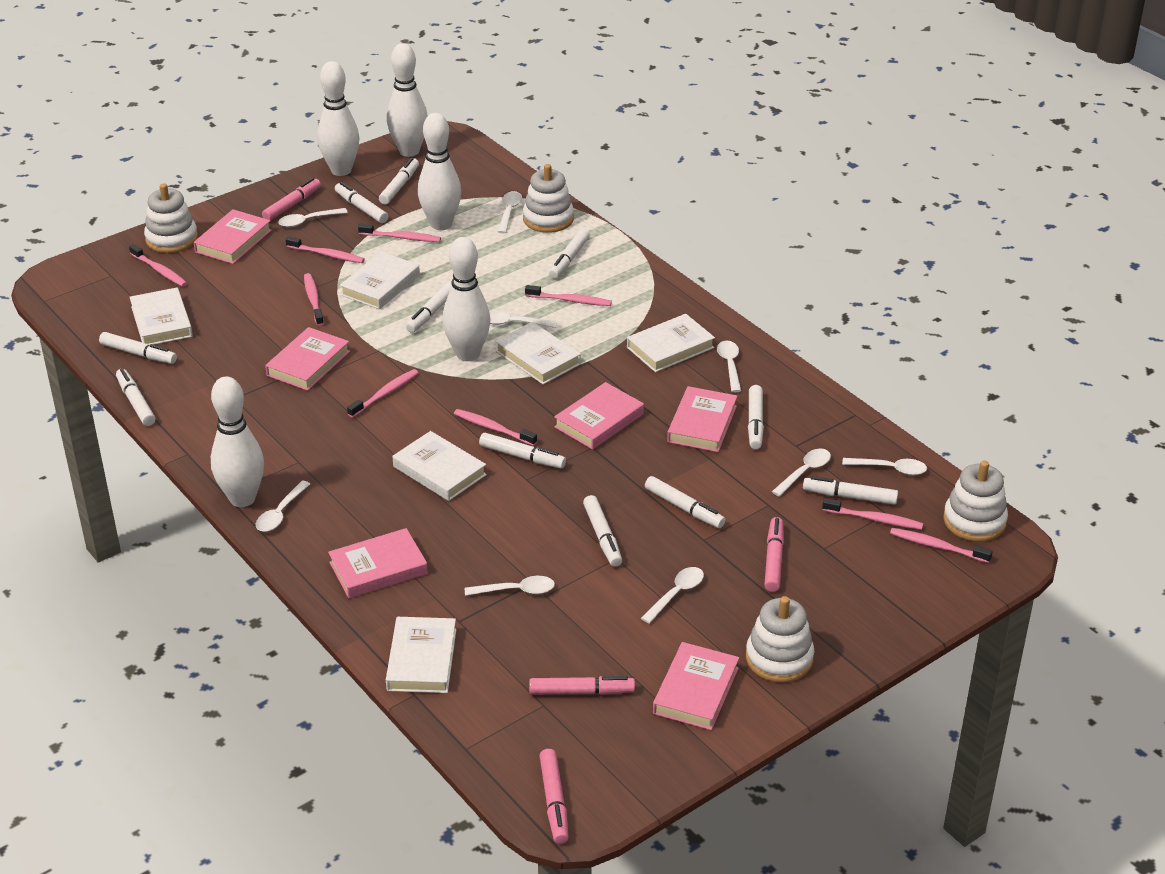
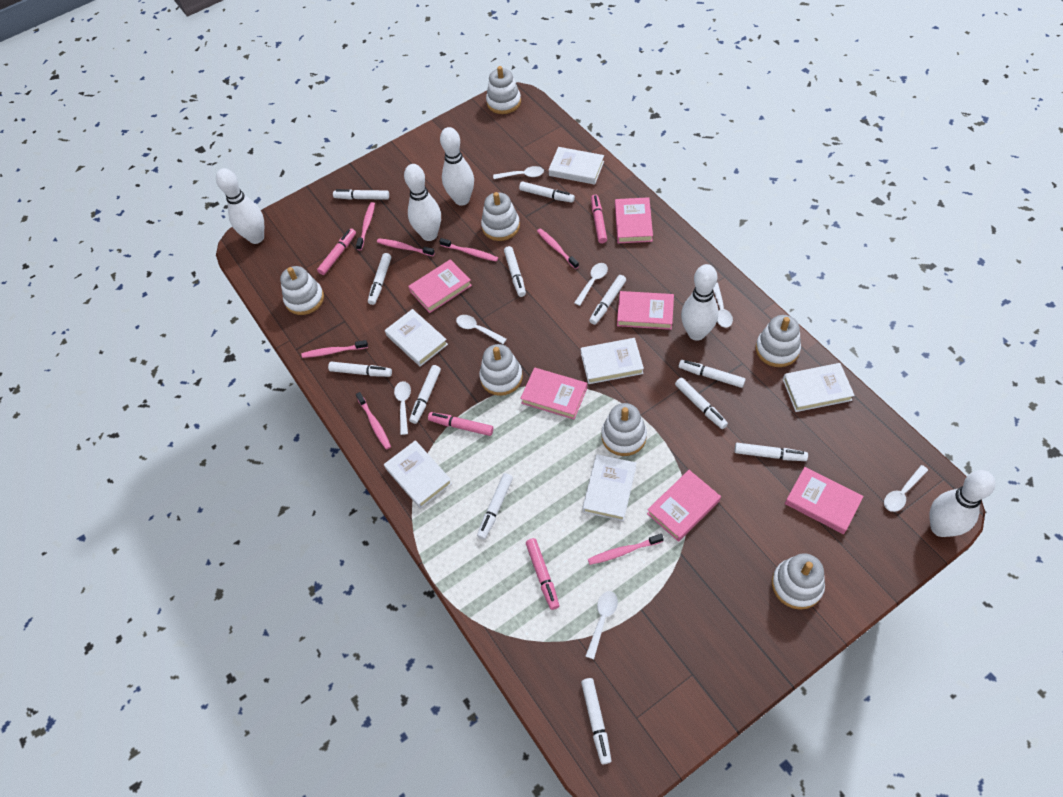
pink toothbrush: [129,244,187,287] [285,236,365,263] [304,273,324,326] [347,369,418,418] [358,224,441,242] [454,409,537,446] [525,285,612,306] [822,498,923,530] [890,528,993,563] = 9 -> [302,340,368,358] [356,202,375,250] [356,392,391,449] [377,238,435,256] [439,238,498,262] [537,228,579,269] [588,534,664,565] = 7
white marker: [99,332,177,364] [116,368,155,426] [335,182,388,223] [379,158,419,204] [406,281,452,333] [479,433,566,468] [549,229,590,279] [583,495,622,567] [645,476,725,528] [748,385,764,449] [803,476,898,505] = 11 -> [328,362,392,377] [333,189,389,200] [368,253,391,305] [409,365,441,424] [477,473,513,540] [504,246,526,297] [519,181,575,203] [581,678,612,765] [589,275,626,325] [675,378,728,429] [679,360,746,388] [735,443,808,461] = 12
white spoon: [256,481,310,532] [278,208,348,227] [465,576,555,596] [489,311,557,328] [498,191,522,233] [641,567,704,624] [717,341,741,392] [772,448,831,497] [842,458,927,475] = 9 -> [394,381,411,435] [456,315,507,344] [493,166,544,179] [574,263,608,306] [586,591,618,659] [713,282,733,328] [884,465,928,512] = 7
white stacking toy: [144,183,198,253] [523,164,574,233] [746,596,814,682] [943,460,1008,542] = 4 -> [280,266,324,315] [479,344,523,396] [481,192,520,241] [486,66,521,114] [601,403,647,456] [756,315,801,367] [772,553,825,610] = 7

